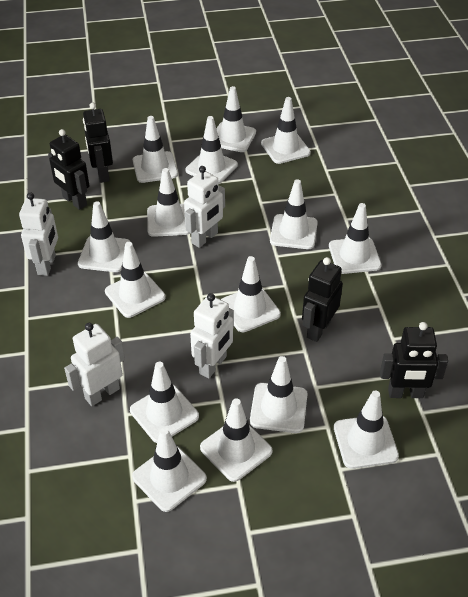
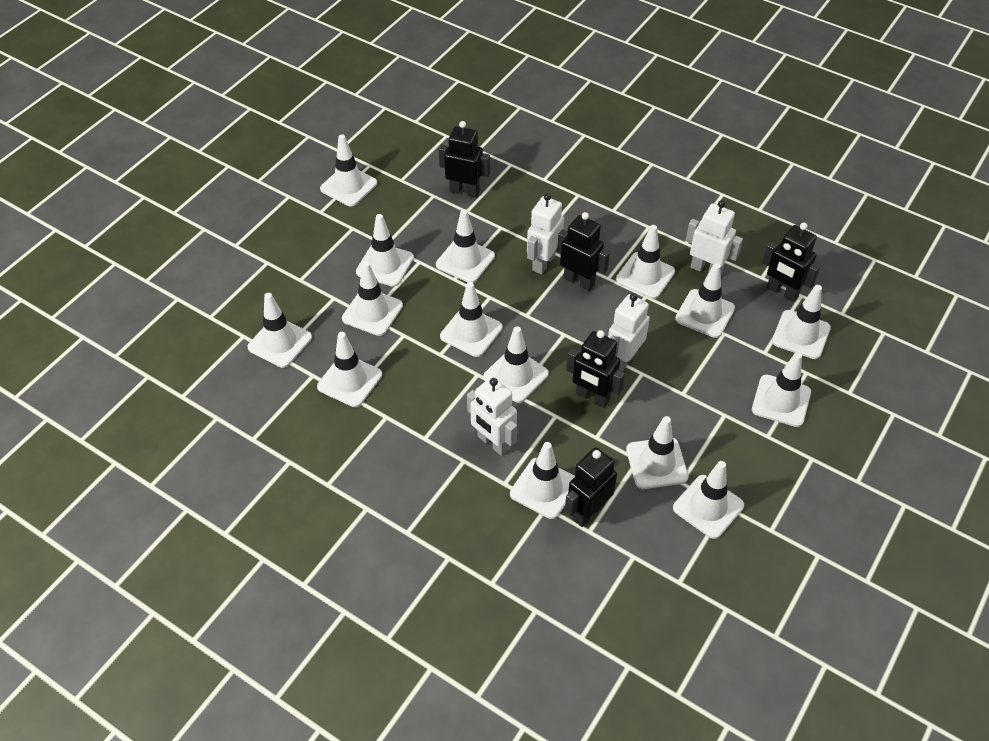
black robot: [48,129,89,210] [83,103,113,183] [302,257,343,342] [380,322,448,398] = 4 -> [439,121,490,198] [557,212,610,291] [565,447,617,527] [566,330,625,408] [762,223,820,302] = 5

